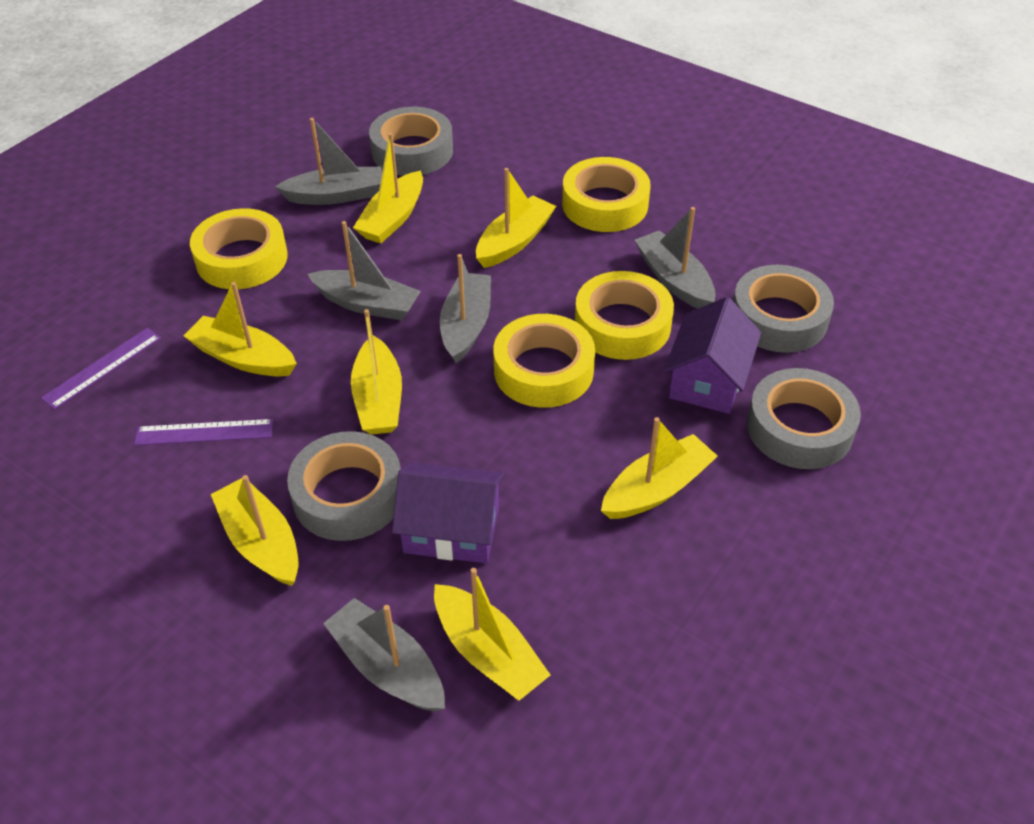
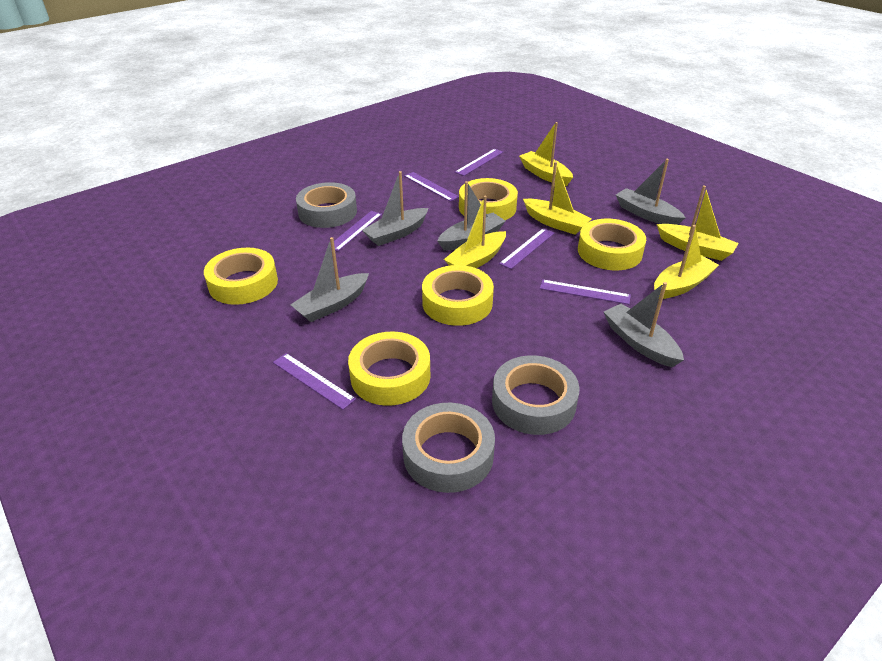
grey tape: [287,431,401,541] [369,107,453,176] [733,265,834,353] [747,368,861,469] = 4 -> [296,182,357,228] [402,403,495,493] [492,355,580,435] = 3
purple house: [392,462,504,563] [664,297,761,414] = 2 -> none = 0
purple ruler: [41,328,161,409] [134,419,273,445] = 2 -> [273,353,356,410] [327,211,382,251] [404,172,459,202] [455,149,503,176] [499,228,554,269] [540,280,631,304] = 6
yellow boat: [184,282,297,376] [211,475,299,586] [351,309,402,435] [353,133,423,243] [434,568,550,701] [476,168,556,268] [601,417,718,519] = 7 -> [444,196,506,268] [519,122,573,186] [523,162,591,235] [654,225,719,299] [657,185,739,261] = 5
yellow tape: [190,208,288,289] [493,314,595,408] [562,157,651,232] [575,271,674,360] = 4 -> [204,248,278,305] [348,331,430,406] [422,265,494,326] [459,178,518,220] [578,219,646,270] = 5

